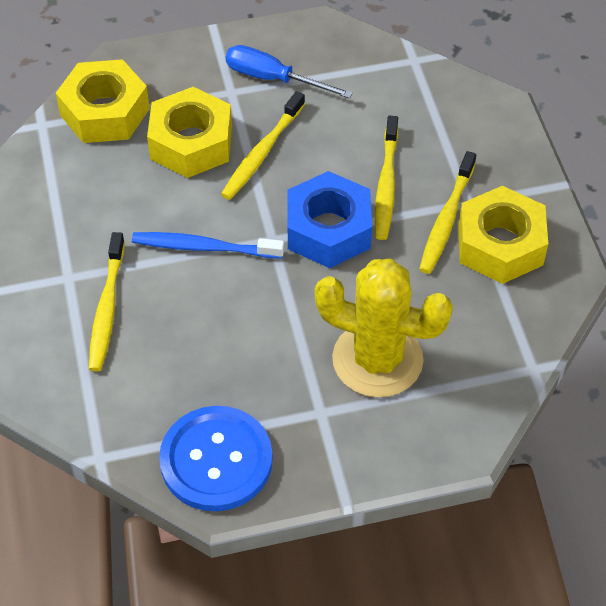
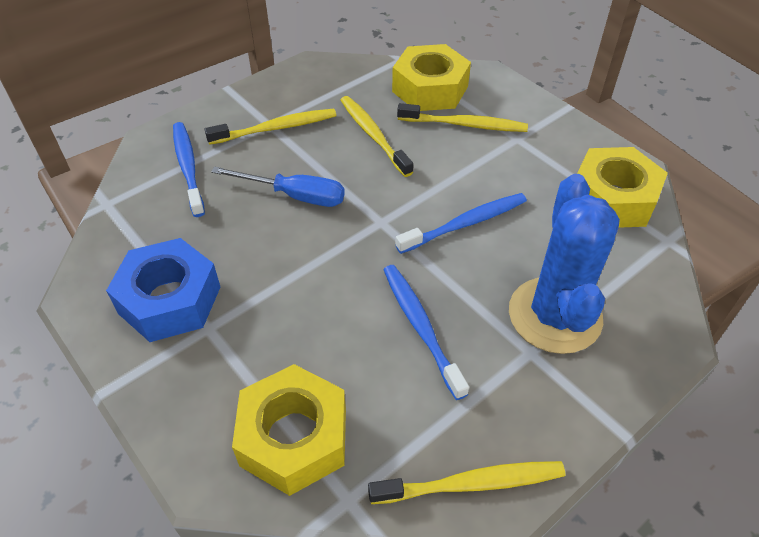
blue button: [159,406,273,511] = 1 -> none = 0
blue cactus: none = 0 -> [509,174,620,354] = 1
blue toothbrush: [132,232,284,259] = 1 -> [173,122,205,217] [383,265,469,400] [395,193,527,254] = 3
yellow cactus: [315,259,453,397] = 1 -> none = 0

